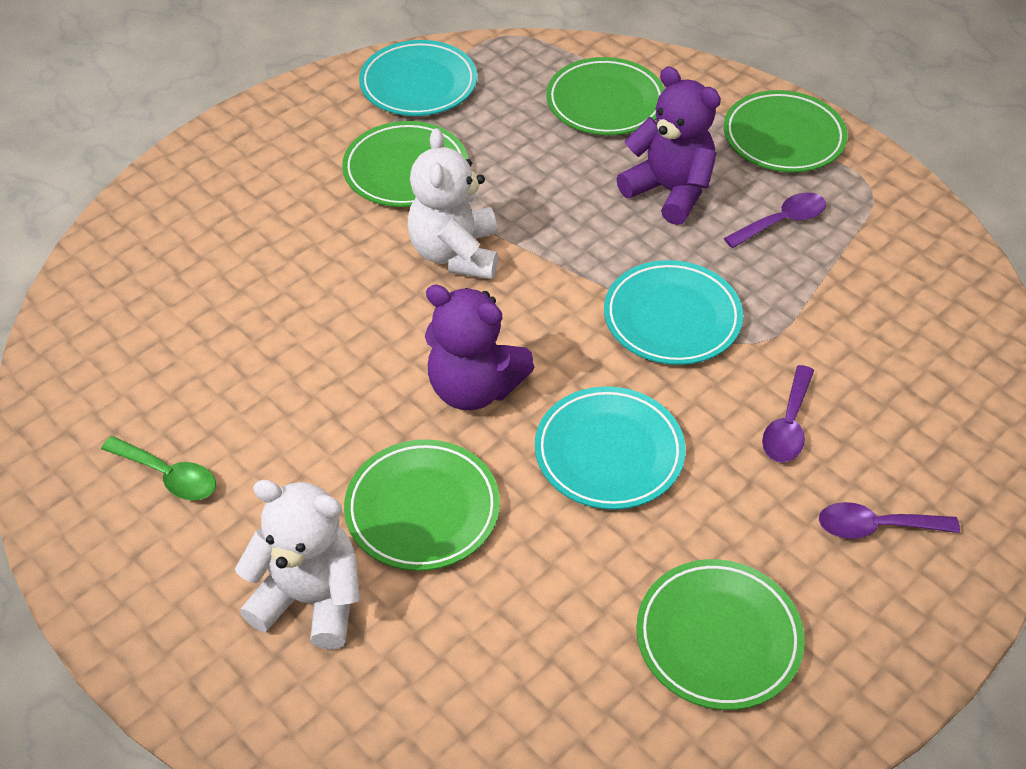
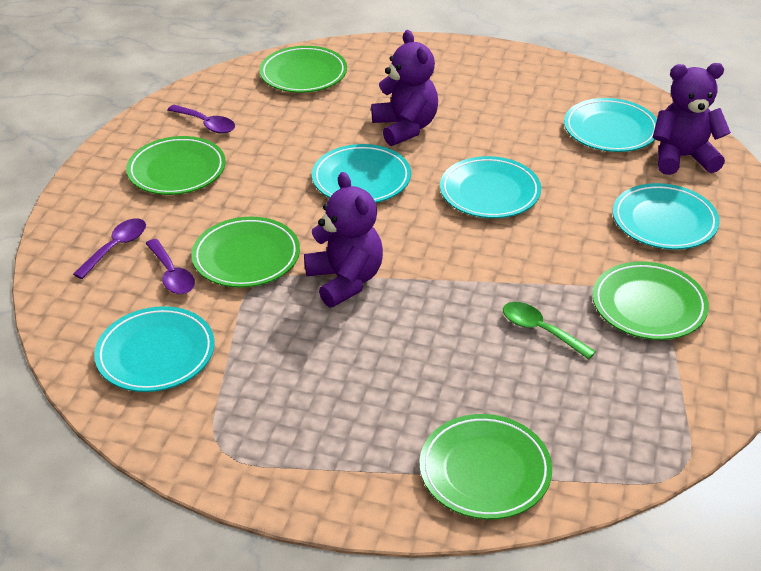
purple teddy bear: [425,284,535,410] [616,66,721,225] = 2 -> [304,172,383,307] [371,30,438,146] [653,63,731,175] = 3
turquoise plate: [359,40,477,116] [535,386,686,510] [604,260,743,365] = 3 -> [94,306,215,392] [312,144,411,203] [440,156,541,218] [564,98,657,152] [613,183,720,250] = 5
white teddy bear: [235,480,360,649] [407,128,498,279] = 2 -> none = 0

